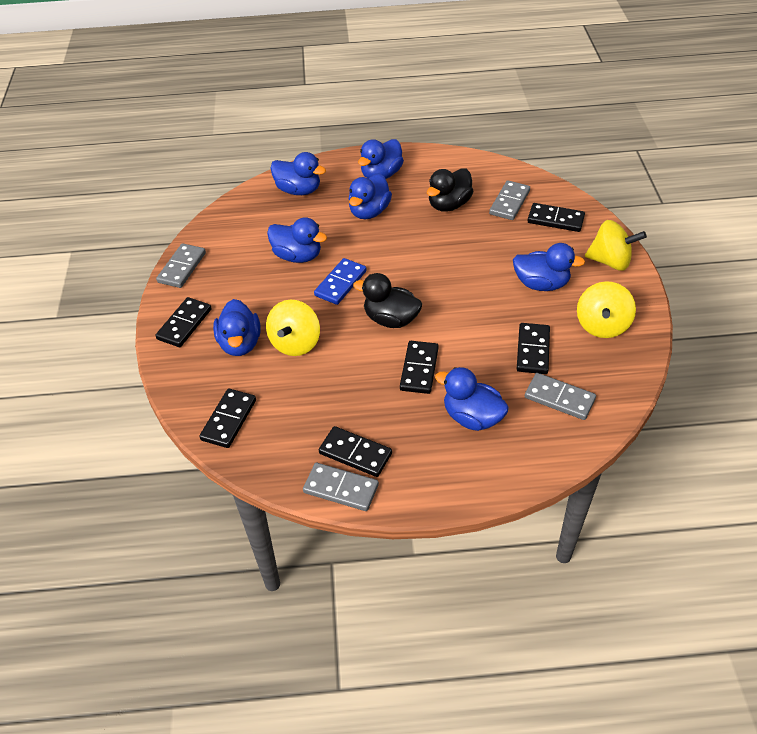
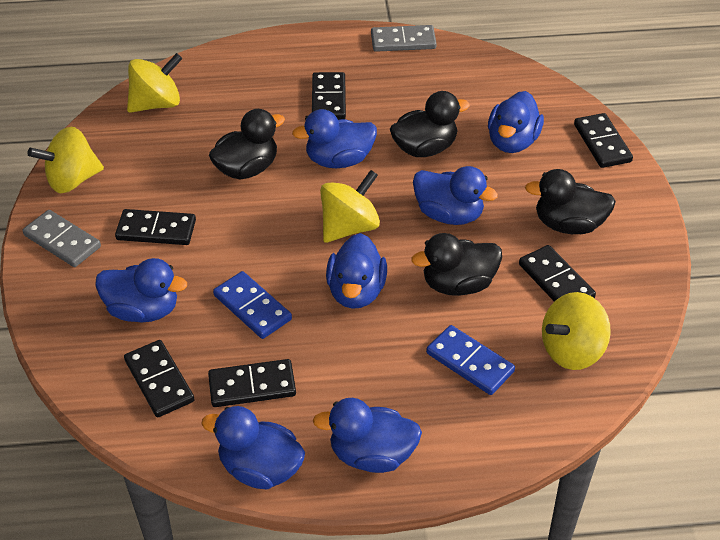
black duck: [353,273,422,328] [427,168,474,212] = 2 -> [209,109,285,180] [390,91,470,157] [411,233,502,296] [525,169,616,234] = 4
blue domino: [314,258,367,305] = 1 -> [213,271,292,339] [426,325,515,395] = 2
grey domino: [156,243,206,288] [303,463,379,511] [489,180,530,220] [525,373,596,420] = 4 -> [22,210,101,267] [371,25,437,52] = 2
yellow spinning top: [266,300,320,356] [577,281,636,338] [585,220,647,270] = 3 -> [27,127,104,193] [127,53,182,113] [320,170,380,243] [542,292,611,370] = 4

